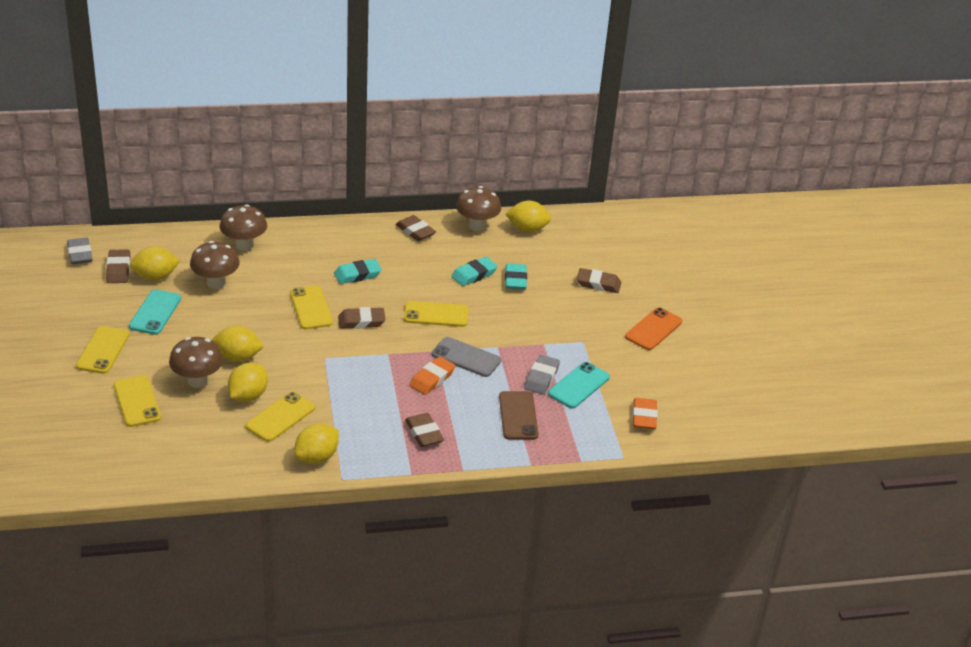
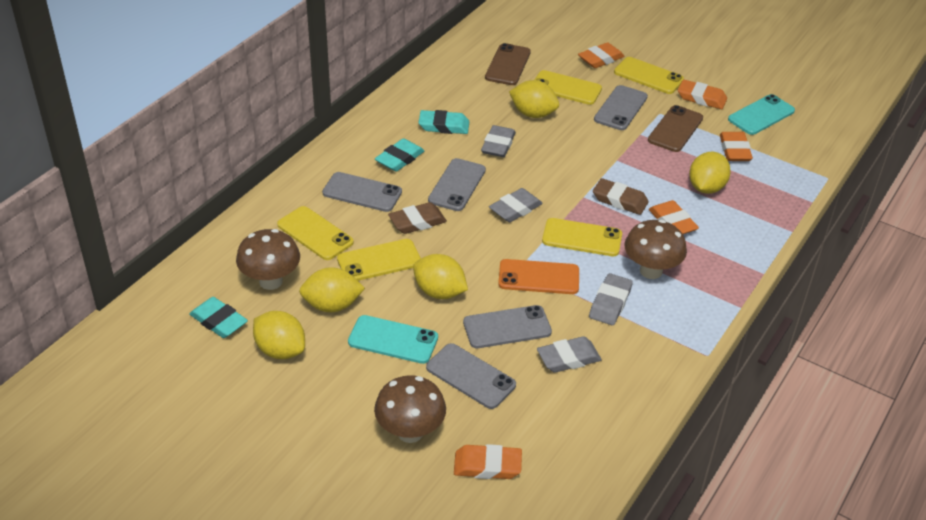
brown eraser: [106,249,130,283] [338,307,385,329] [396,215,436,241] [405,413,444,447] [577,268,621,293] = 5 -> [388,202,447,234] [593,178,649,215] = 2
brown mushroom: [169,337,223,388] [190,241,240,289] [219,204,267,251] [456,186,501,231] = 4 -> [236,229,300,290] [374,375,446,443] [625,220,687,279] = 3
brown phone: [499,391,538,440] = 1 -> [485,43,531,85] [648,105,703,152] = 2
grey eraser: [67,238,92,264] [524,355,560,395] = 2 -> [481,125,516,157] [489,188,543,222] [537,336,602,373] [589,273,633,325] = 4
grey phone: [432,337,501,377] = 1 -> [322,172,402,212] [426,343,516,409] [428,158,486,211] [463,305,552,348] [594,85,648,130] = 5
orange eraser: [409,356,455,395] [632,398,658,430] = 2 -> [454,444,522,479] [578,42,624,68] [649,200,699,234] [678,80,727,109] [720,132,753,161] = 5

